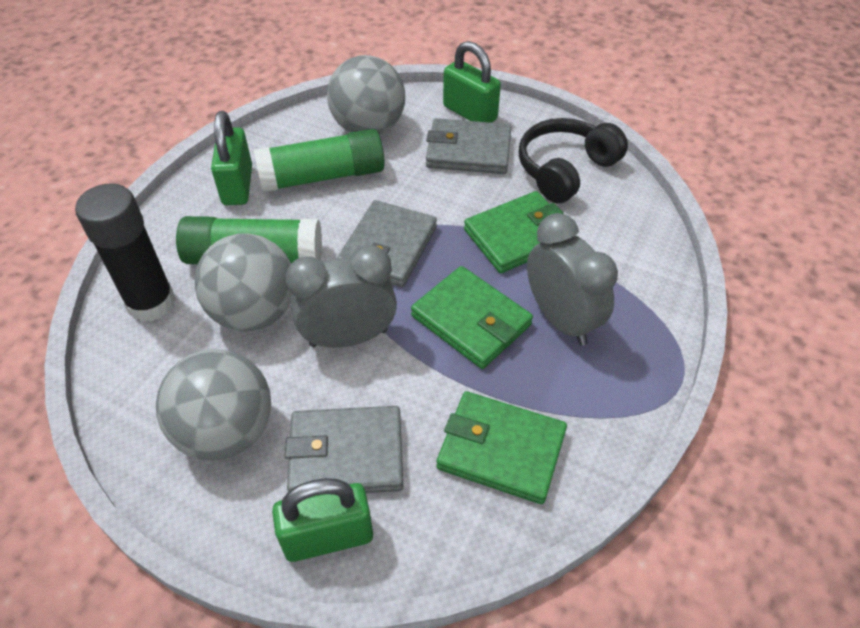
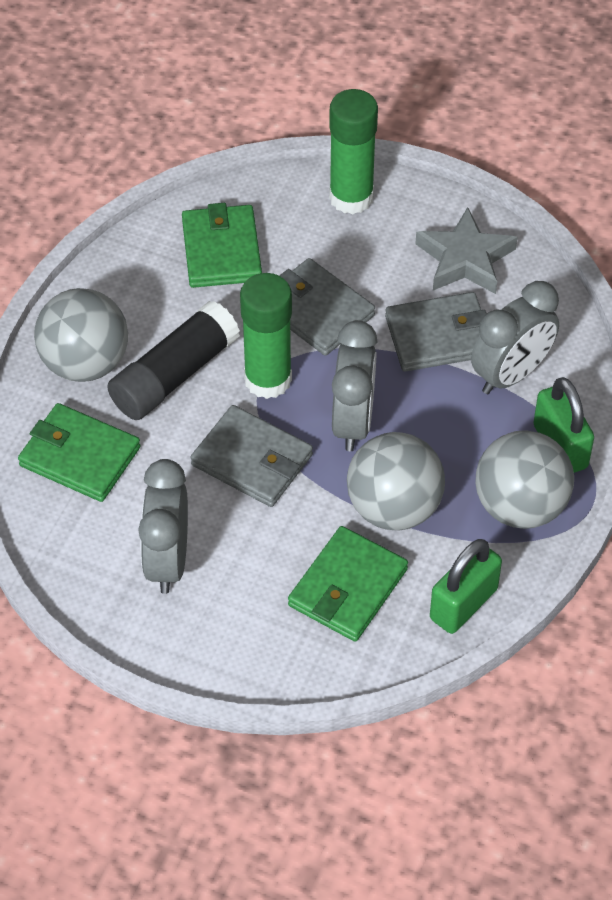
black headphones: [519,118,628,203] = 1 -> none = 0
green padlock: [211,111,252,205] [272,478,373,562] [443,41,501,123] = 3 -> [430,539,502,634] [533,377,594,473] = 2
grey clock: [286,245,397,348] [527,213,618,345] = 2 -> [138,459,188,594] [332,320,377,451] [471,281,559,394] = 3
grey star: none = 0 -> [416,207,517,294] = 1

